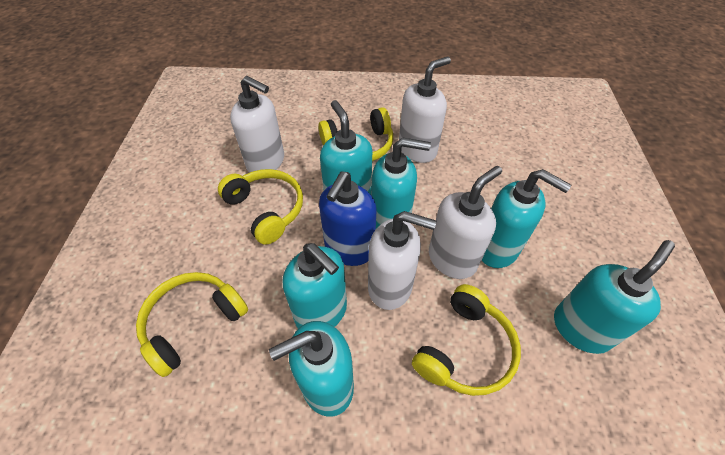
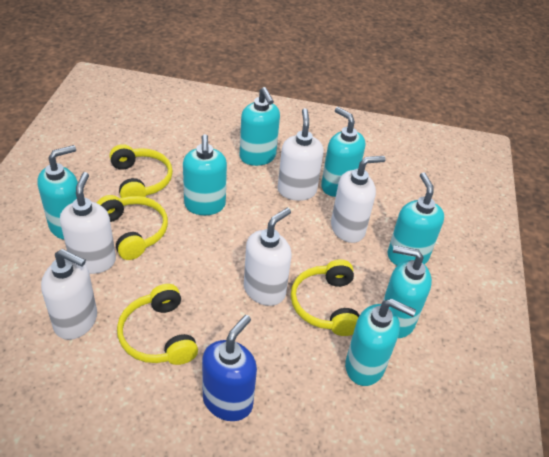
turquoise soap dispenser: [269,321,354,417] [283,243,347,329] [320,100,372,195] [371,138,431,228] [482,169,571,268] [554,240,675,354] = 6 -> [37,145,78,240] [183,134,227,215] [239,87,280,166] [321,107,365,197] [345,299,416,386] [383,245,432,338] [387,172,444,265] = 7
white soap dispenser: [230,76,284,172] [368,211,436,310] [399,56,451,163] [429,166,502,279] = 4 -> [41,249,97,340] [60,172,116,274] [244,208,291,306] [278,108,324,201] [331,156,386,243] = 5

